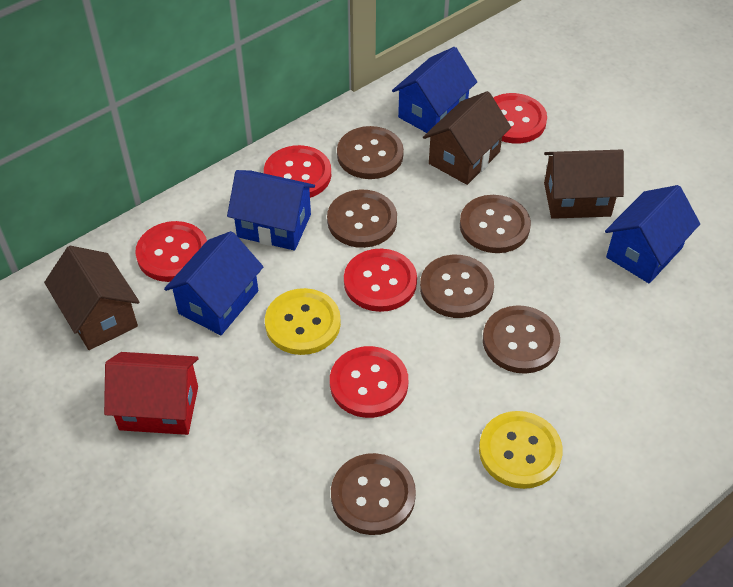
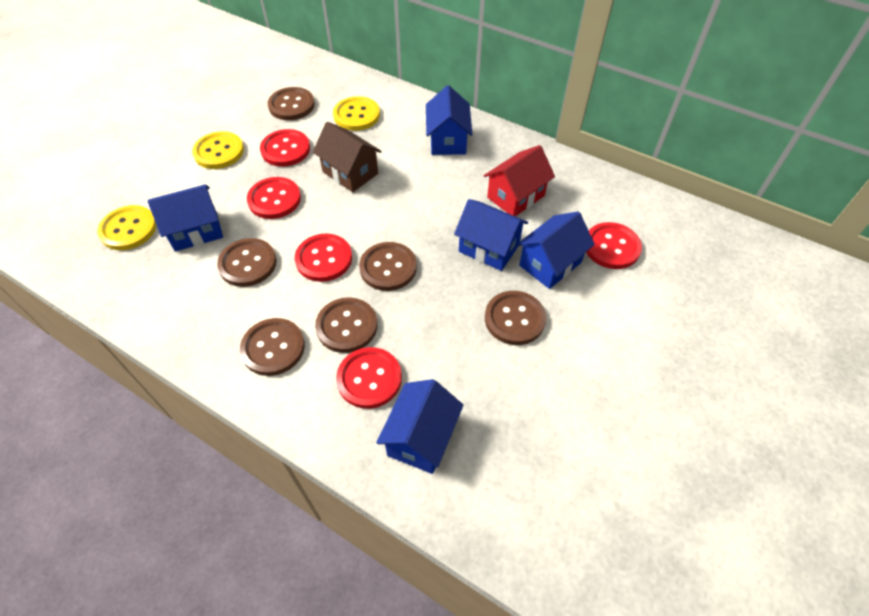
blue house: [164,231,263,335] [227,170,315,251] [392,47,477,133] [605,185,700,284] = 4 -> [147,185,223,252] [376,379,464,474] [426,85,473,155] [454,199,528,271] [517,211,595,289] = 5
brown house: [44,246,139,350] [423,91,511,185] [544,150,624,219] = 3 -> [313,122,382,192] = 1
yellow button: [265,288,341,355] [479,411,563,489] = 2 -> [97,205,157,250] [192,131,244,169] [333,96,380,131] = 3

